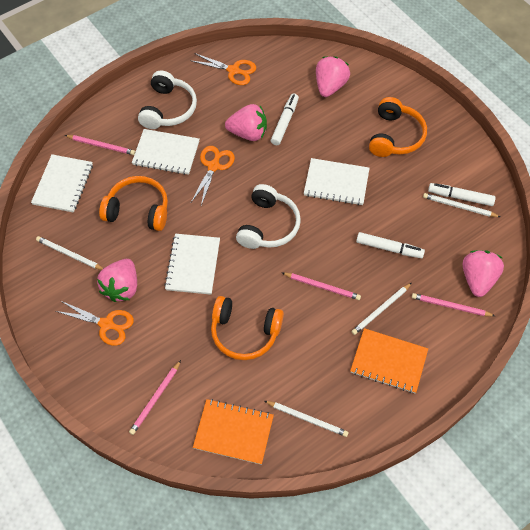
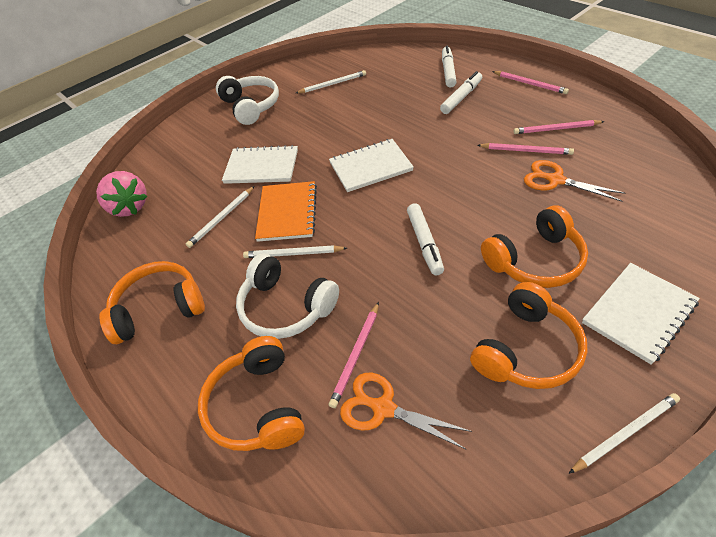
orange headphones: [99,176,168,231] [211,296,284,360] [369,97,427,157] = 3 -> [99,261,205,344] [198,336,305,451] [470,282,588,389] [481,206,588,288] = 4
orange notebook: [193,399,274,465] [350,328,428,393] = 2 -> [255,181,317,242] = 1
orange scissors: [56,301,134,346] [190,53,256,85] [191,146,235,206] = 3 -> [340,373,472,449] [524,160,625,202] = 2
pink strawberry: [97,259,137,302] [225,104,267,141] [316,56,350,97] [463,250,504,297] = 4 -> [96,171,148,217] = 1
white notebook: [31,154,93,213] [132,129,200,175] [164,234,220,295] [304,158,370,205] = 4 -> [222,145,298,184] [329,139,414,192] [582,263,700,365] = 3

